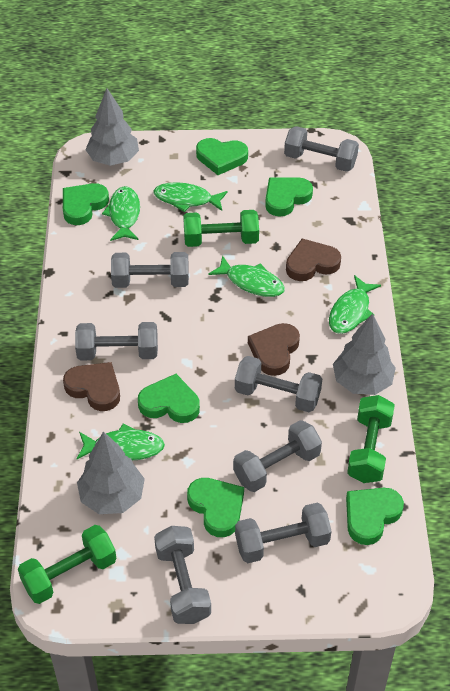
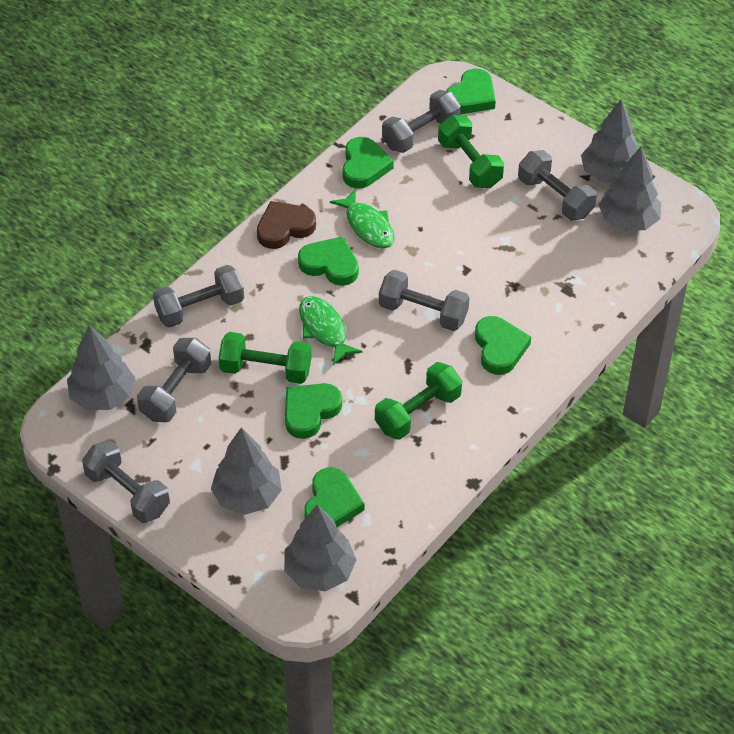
brown heart: [63,362,120,411] [248,323,300,376] [286,238,341,281] = 3 -> [257,201,316,249] = 1
green fish: [77,424,165,460] [102,186,140,241] [153,182,228,212] [208,255,285,297] [329,275,381,334] = 5 -> [299,296,362,365] [330,189,395,249] = 2
grey dumbbell: [75,322,158,361] [111,252,189,288] [154,526,211,624] [233,420,322,492] [235,356,322,412] [235,503,332,563] [284,126,359,172] = 7 -> [82,440,170,523] [137,338,211,422] [153,265,244,328] [379,270,469,331] [382,90,461,153] [518,150,597,220] = 6
grey tree: [77,431,145,514] [86,88,139,166] [333,313,396,395] = 3 -> [67,325,135,410] [211,427,282,515] [284,504,357,592] [581,99,638,183] [599,147,661,231] = 5

